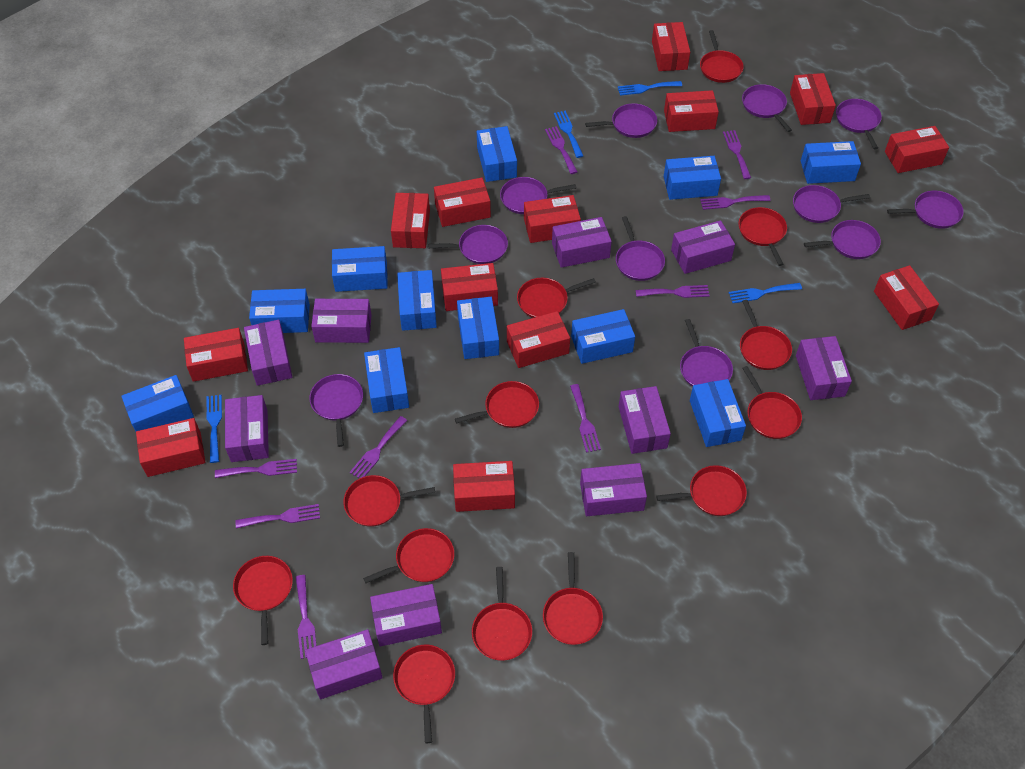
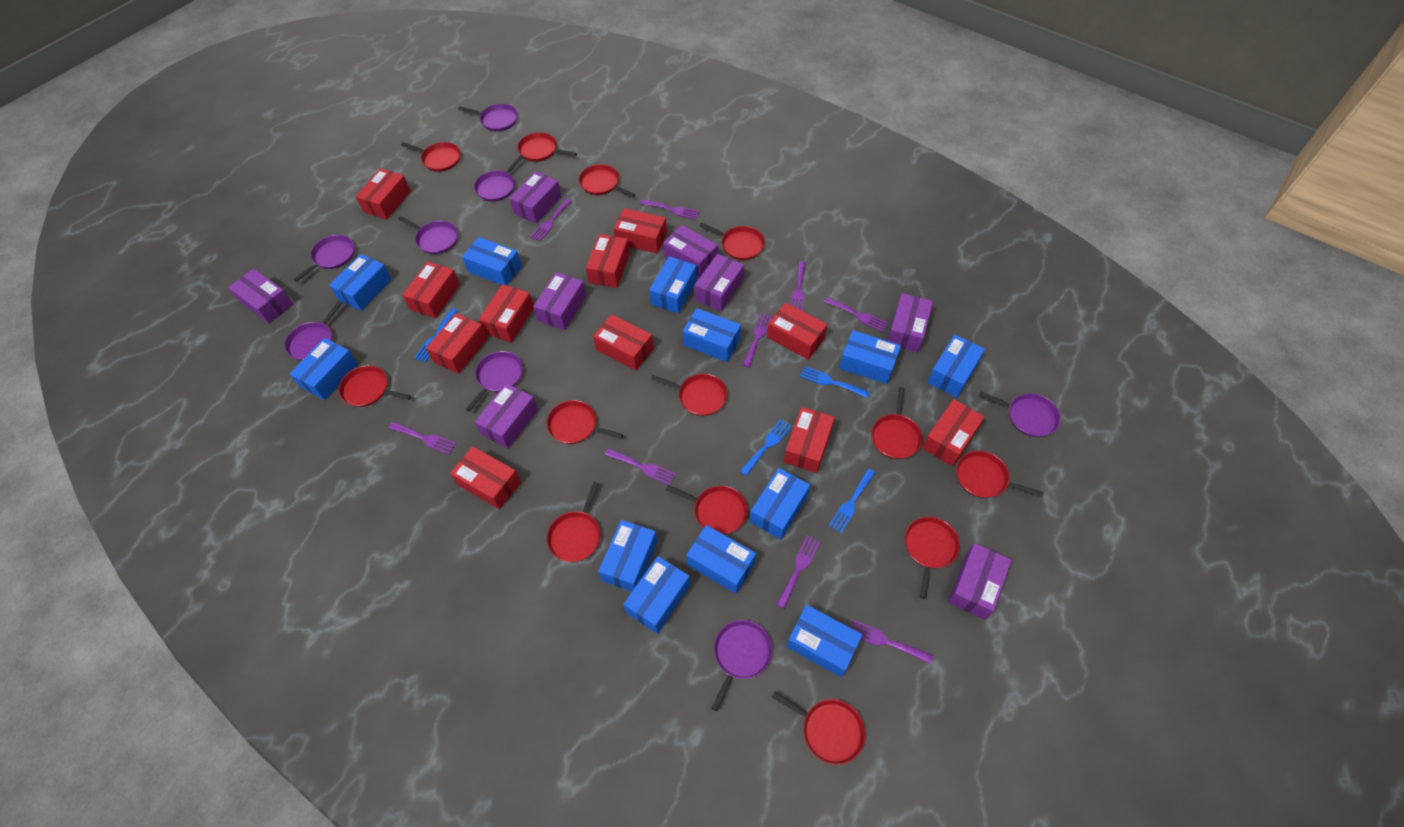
blue box: [121,375,194,431] [249,289,310,333] [332,246,388,292] [364,347,409,413] [397,270,437,331] [457,297,499,359] [477,126,517,182] [571,309,635,364] [664,156,721,200] [690,379,746,447] [801,141,861,184] = 11 -> [289,338,358,400] [329,254,392,311] [462,237,522,285] [598,520,658,592] [623,556,690,633] [649,256,697,314] [683,308,741,362] [686,525,756,594] [750,468,810,539] [787,605,862,677] [839,330,901,384] [927,335,985,398] = 12
purple box: [225,395,269,462] [244,320,292,386] [305,629,383,699] [311,299,372,343] [370,584,442,646] [552,217,612,268] [580,463,647,516] [619,386,671,454] [671,220,735,274] [796,336,852,400] = 10 -> [228,269,293,324] [475,383,538,449] [509,171,562,224] [533,272,586,330] [663,225,718,278] [694,254,744,311] [888,293,933,352] [948,543,1012,620] = 8
purple pan: [309,374,363,447] [428,225,508,264] [500,177,576,214] [585,103,657,138] [616,216,665,281] [680,319,733,387] [742,84,792,132] [793,185,870,223] [804,220,881,259] [836,99,882,149] [887,190,964,229] = 11 -> [284,301,342,361] [293,235,355,282] [398,216,458,254] [458,104,518,132] [466,351,523,412] [474,155,524,202] [711,620,772,712] [979,392,1061,437] = 8
red box: [136,418,205,477] [184,328,248,382] [391,193,430,248] [434,178,491,227] [441,263,498,311] [453,461,515,512] [507,311,570,368] [524,195,581,243] [652,22,690,71] [664,90,719,132] [790,73,836,125] [874,265,939,330] [885,126,949,173] = 13 -> [356,168,411,220] [402,261,460,318] [426,313,488,374] [450,446,521,510] [479,284,534,343] [586,234,630,288] [593,314,654,371] [614,208,667,254] [767,302,827,360] [784,407,835,473] [922,399,985,466] = 11

